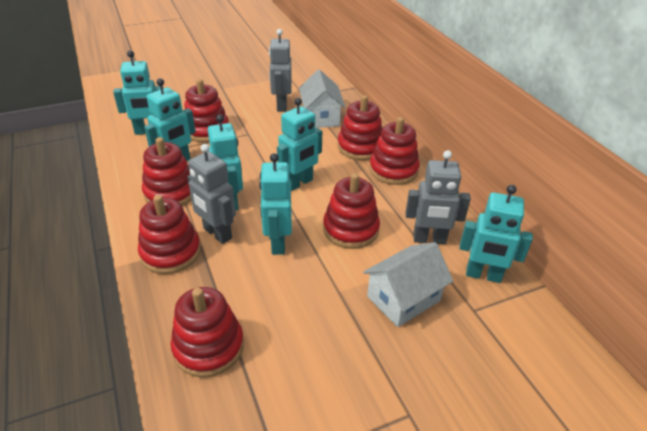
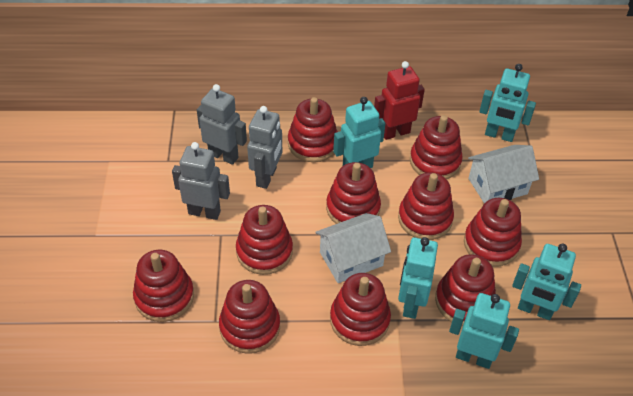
red robot: none = 0 -> [374,61,425,140] = 1
red stacking toy: [138,195,201,274] [142,137,192,206] [171,287,244,378] [184,79,229,142] [323,173,380,249] [338,95,382,160] [369,117,420,185] = 7 -> [133,250,194,322] [219,280,280,354] [236,205,293,275] [288,97,338,162] [326,162,381,224] [330,273,391,346] [398,172,454,240] [410,115,463,179] [435,254,496,326] [464,198,522,266] = 10
turquoise robot: [113,50,161,135] [144,78,196,161] [208,114,243,210] [259,153,292,255] [277,98,322,191] [459,185,533,283] = 6 -> [333,97,385,168] [398,237,438,319] [449,293,519,369] [479,64,536,142] [512,243,581,320] = 5

